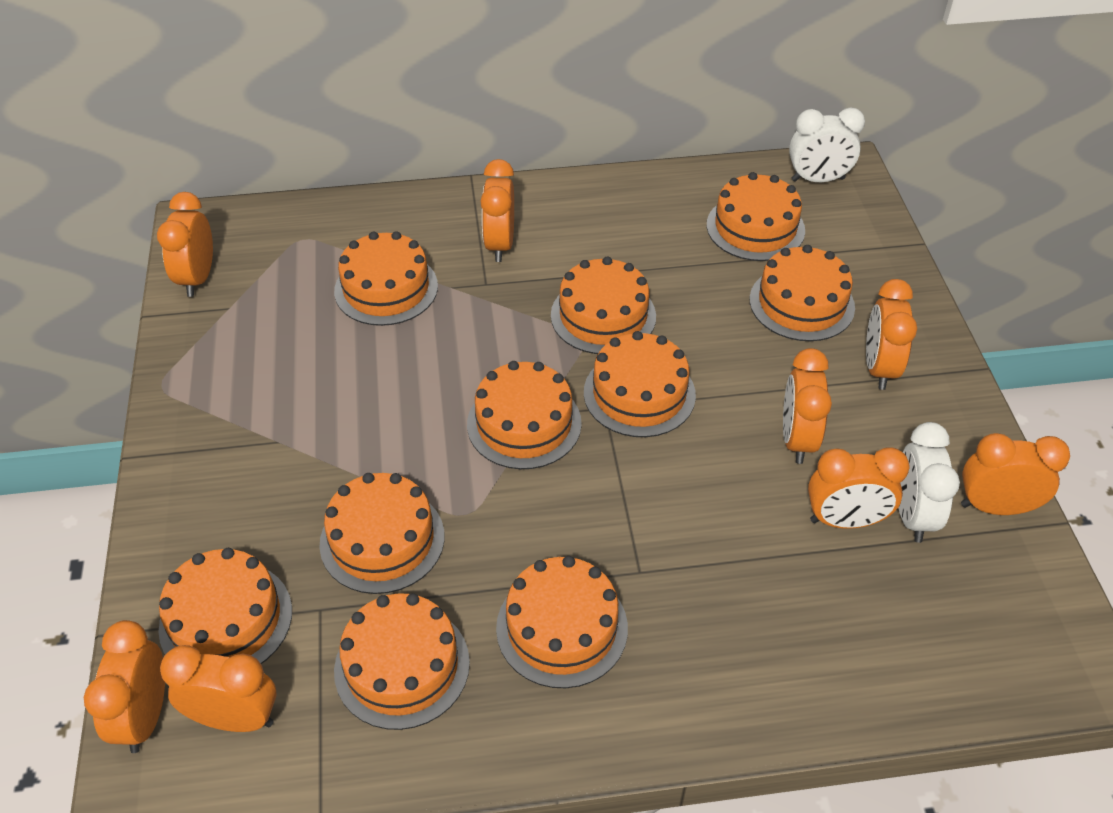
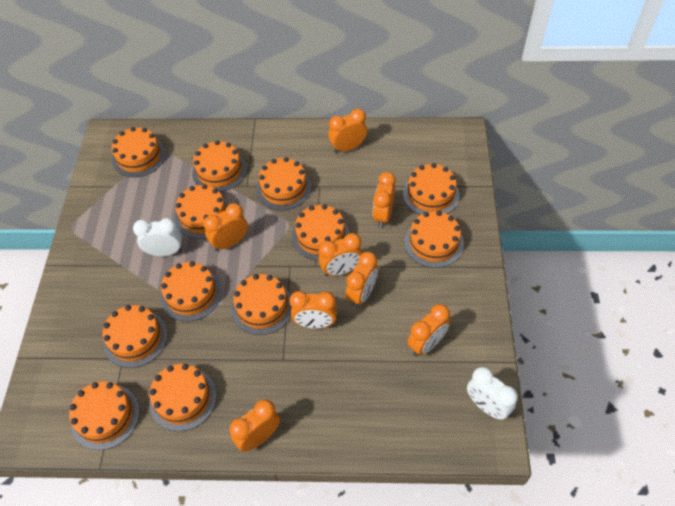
orange cake: [159,548,292,664] [319,473,445,594] [334,231,438,326] [334,593,470,730] [467,361,582,469] [496,556,628,688] [551,257,656,354] [584,331,696,437] [707,172,805,261] [750,245,855,341] = 10 -> [69,381,139,450] [103,305,167,368] [112,127,166,177] [149,364,216,431] [161,261,222,322] [175,184,229,239] [192,140,246,192] [231,274,291,335] [256,157,311,210] [292,204,350,261] [403,163,459,215] [404,211,464,268] = 12

